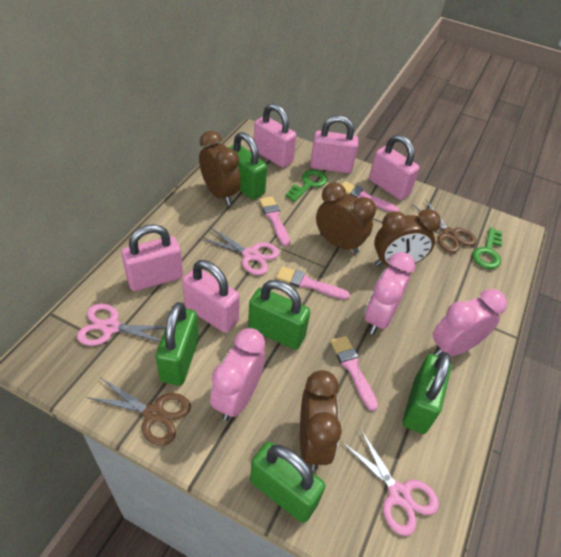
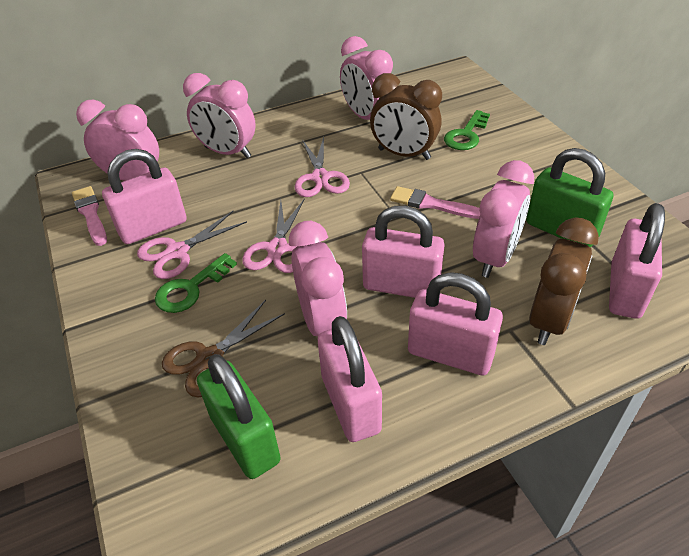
brown clock: [199,131,241,205] [300,370,342,470] [316,182,376,254] [374,209,441,266] = 4 -> [370,73,442,160] [529,217,599,345] = 2
brown scissors: [86,377,191,446] [412,200,477,253] = 2 -> [162,300,285,397] = 1
green padlock: [155,302,199,386] [228,132,267,200] [248,280,311,350] [250,442,325,523] [403,352,452,434] = 5 -> [197,354,281,479] [526,148,614,247] = 2
pink brush: [259,196,290,246] [276,266,350,300] [330,336,378,411] [342,181,399,212] = 4 -> [72,186,107,246] [390,186,480,219] = 2
pink clock: [210,328,265,421] [365,252,415,335] [433,289,507,356] = 3 -> [76,100,159,181] [183,73,256,158] [289,221,347,336] [340,36,393,120] [473,160,534,278] = 5

